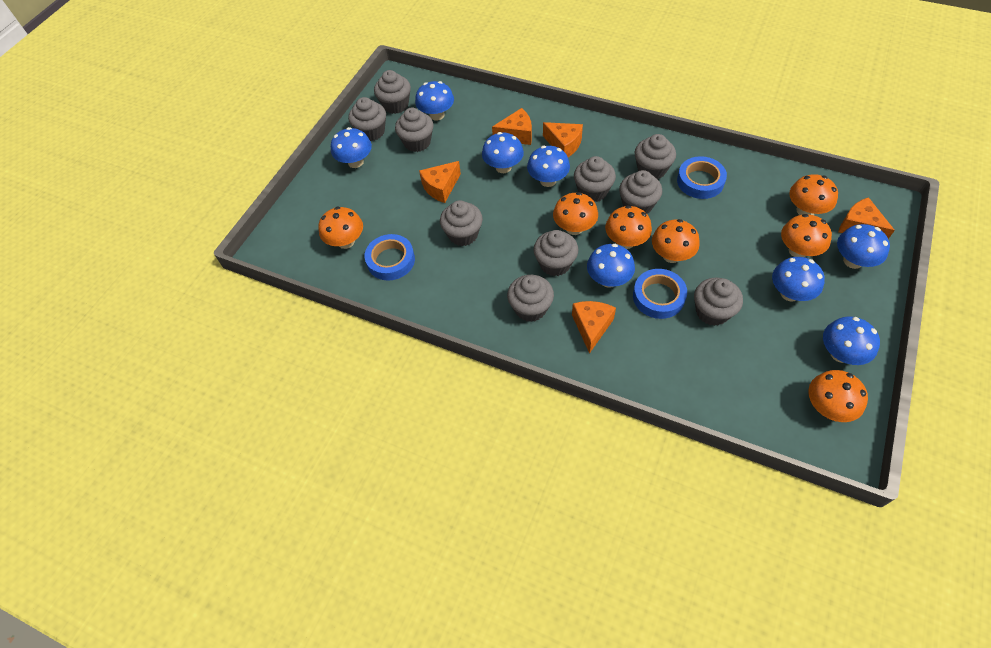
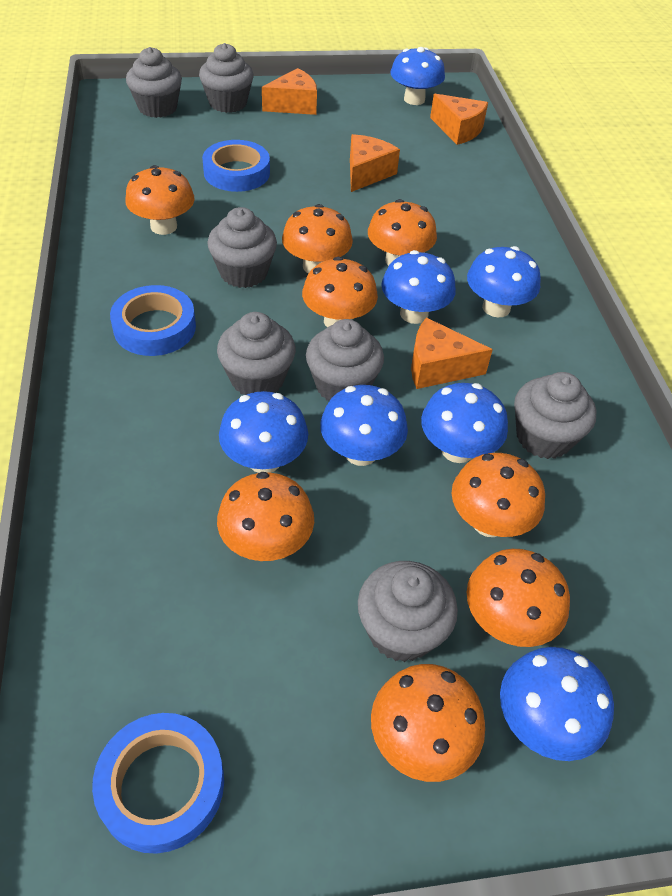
blue mushroom: [331,127,372,168] [415,81,454,120] [482,132,524,173] [527,146,570,187] [587,244,635,288] [772,257,825,301] [823,316,880,365] [837,224,890,269] = 8 -> [219,391,308,473] [320,385,408,466] [382,250,456,324] [391,47,445,105] [421,383,508,463] [467,246,541,317] [500,647,614,761] = 7
grey cupcake: [348,97,386,141] [374,70,411,114] [395,108,434,152] [440,200,483,246] [507,275,554,322] [533,230,579,276] [574,156,616,202] [619,170,662,214] [634,134,676,179] [694,278,743,326] = 10 -> [126,47,182,118] [199,43,254,113] [207,207,277,288] [217,312,296,395] [306,319,384,401] [358,561,458,662] [514,372,597,459] = 7
orange cheese: [419,161,461,203] [492,108,532,145] [543,122,583,157] [572,301,616,354] [838,197,895,239] = 5 -> [262,68,317,115] [350,134,400,192] [411,318,493,389] [430,94,488,145] = 4
orange mushroom: [318,207,363,249] [553,192,598,235] [605,205,652,249] [652,219,700,263] [781,214,832,257] [789,174,838,215] [808,370,868,422] = 7 -> [125,165,195,235] [217,472,314,561] [282,204,353,273] [302,257,378,327] [368,199,437,266] [371,664,485,782] [452,453,545,537] [467,549,570,647] = 8

